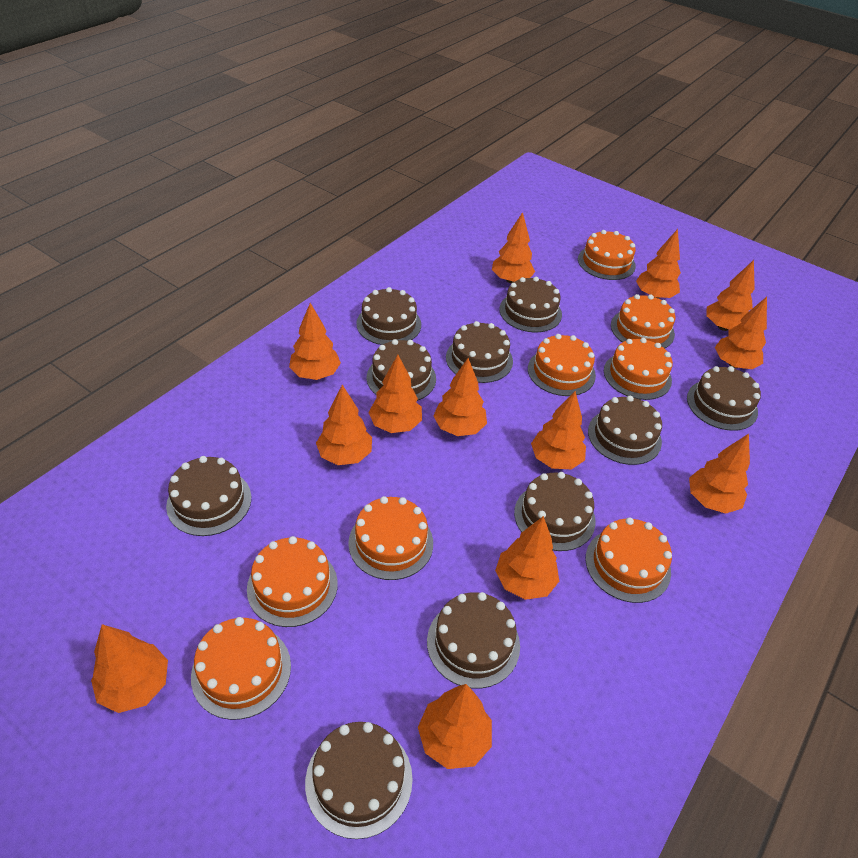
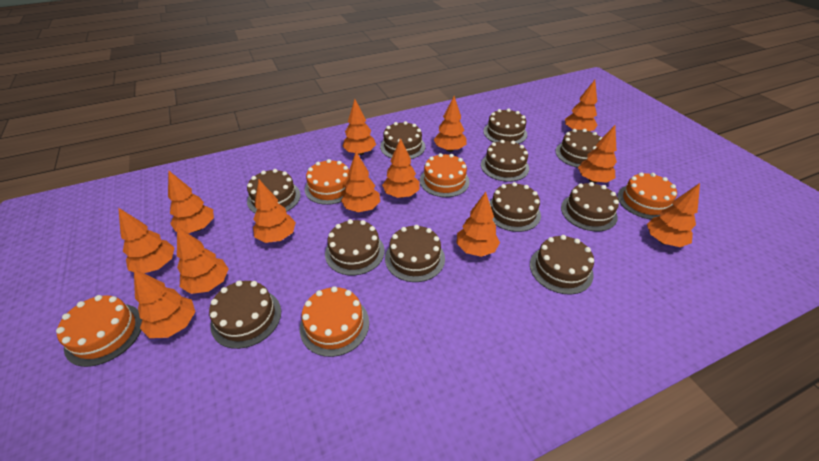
brown cake: [166,456,251,536] [305,722,413,839] [356,287,421,345] [367,339,436,401] [427,592,520,689] [446,321,513,383] [499,277,562,332] [514,472,595,551] [588,396,662,465] [687,366,761,431] = 10 -> [209,280,281,349] [247,169,301,213] [325,219,385,276] [380,121,425,159] [385,225,445,282] [481,140,529,182] [483,109,527,144] [489,182,541,232] [530,235,594,295] [556,129,603,168] [561,182,619,231] = 11
orange cake: [191,617,291,720] [247,536,338,627] [348,496,433,580] [528,334,596,396] [578,230,636,280] [585,517,672,603] [604,338,673,400] [611,294,675,349] = 8 -> [56,295,142,367] [300,286,369,357] [305,159,349,205] [420,153,470,197] [618,172,677,220] = 5

